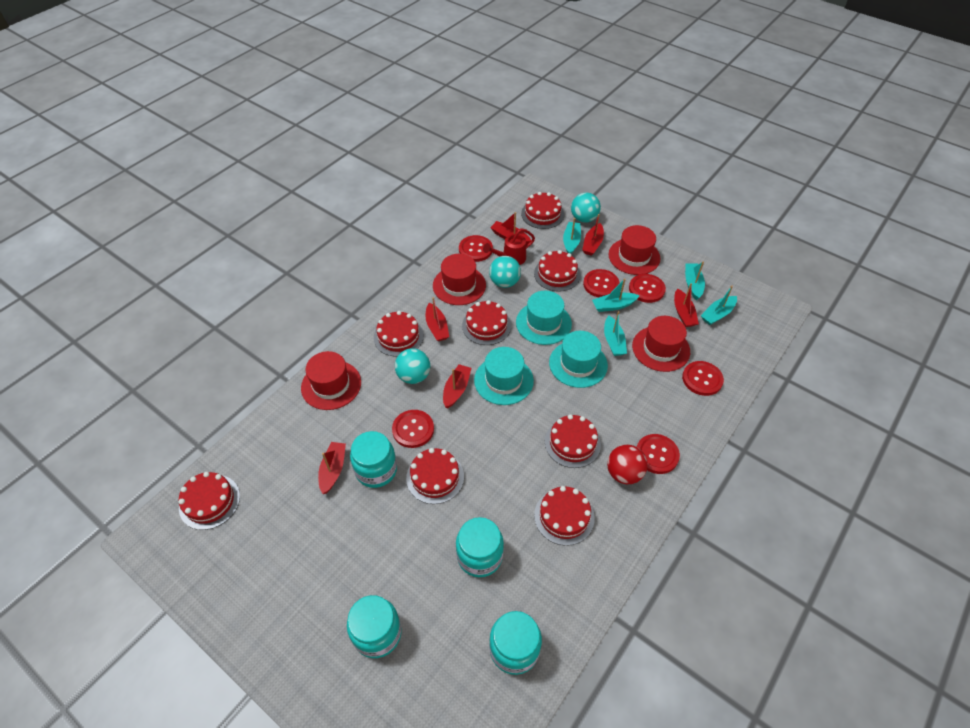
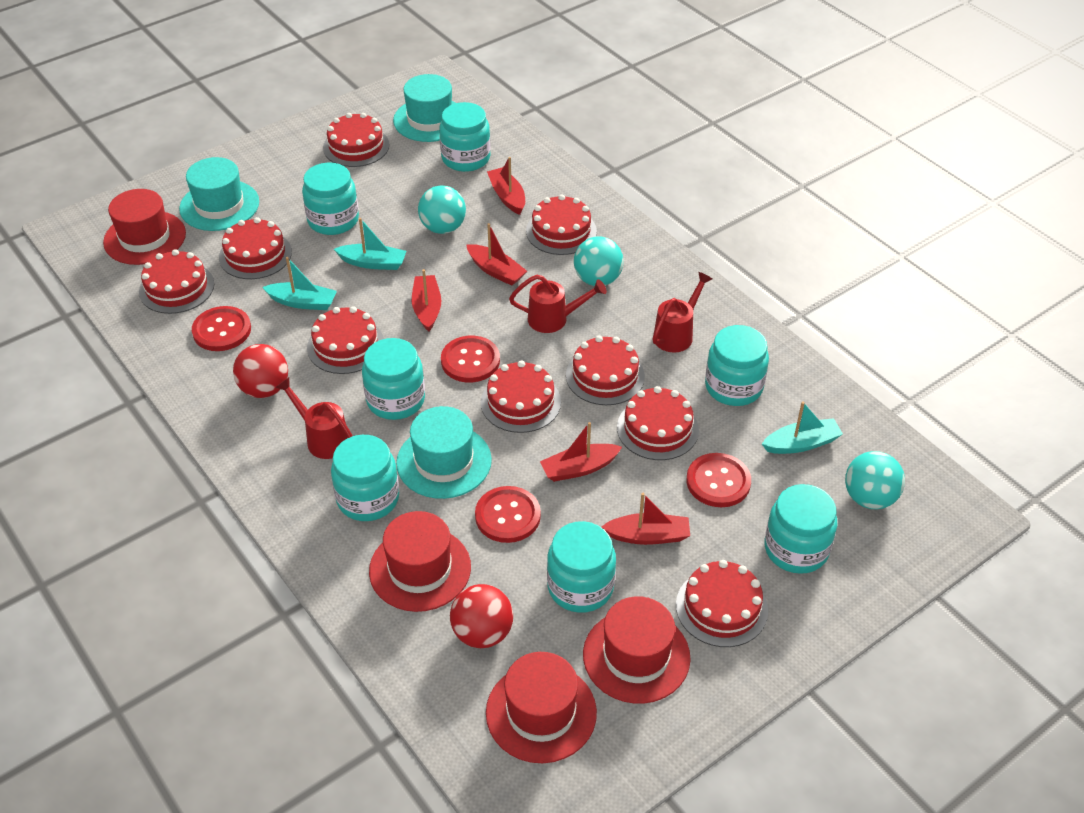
red ball: [607,445,648,484] = 1 -> [233,344,288,398] [450,584,513,648] = 2
red boat: [318,442,346,494] [426,297,449,341] [443,364,471,408] [490,212,531,245] [582,214,604,256] [674,283,699,327] = 6 -> [412,269,441,332] [466,223,527,286] [487,157,525,215] [540,422,622,482] [601,493,690,545] = 5
red button: [392,410,434,448] [459,235,493,262] [583,269,619,297] [629,274,666,303] [637,434,680,474] [682,361,724,396] = 6 -> [192,306,251,351] [441,336,500,383] [475,486,541,543] [686,453,751,507] = 4
red cake: [178,472,240,530] [374,311,424,357] [406,448,464,504] [462,300,511,345] [521,192,564,229] [534,250,580,292] [534,486,595,546] [545,414,601,468] = 8 -> [139,249,214,314] [219,217,292,279] [307,306,384,374] [323,113,389,167] [481,361,561,433] [526,194,597,255] [566,336,645,405] [617,386,699,460] [676,560,768,647] = 9
red watering can: [483,228,535,265] = 1 -> [275,377,353,459] [509,275,607,333] [652,272,712,353] = 3
turquoise boat: [563,218,581,254] [592,278,640,312] [604,311,627,356] [685,261,705,300] [701,285,737,325] = 5 -> [262,257,337,310] [334,218,406,270] [762,401,843,454] = 3
turquoise jar: [347,595,402,658] [350,431,397,488] [456,517,504,577] [489,611,542,675] = 4 -> [302,163,359,235] [331,435,399,521] [362,338,425,420] [439,102,490,172] [547,521,616,613] [705,325,769,406] [765,484,837,574] = 7

